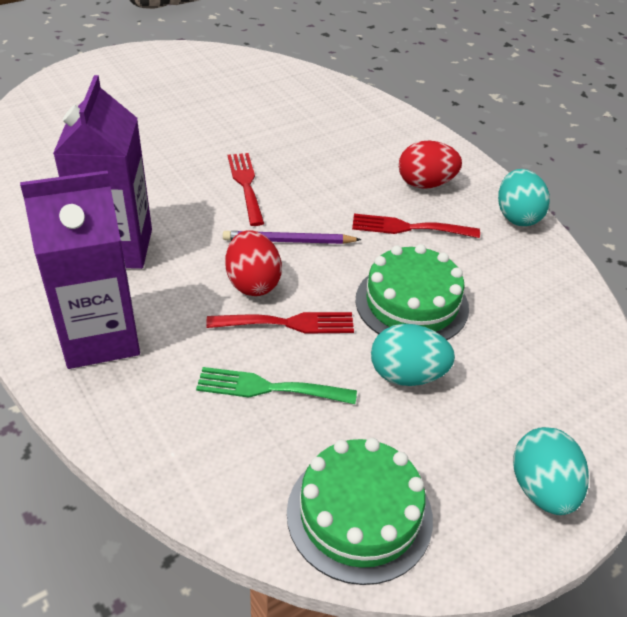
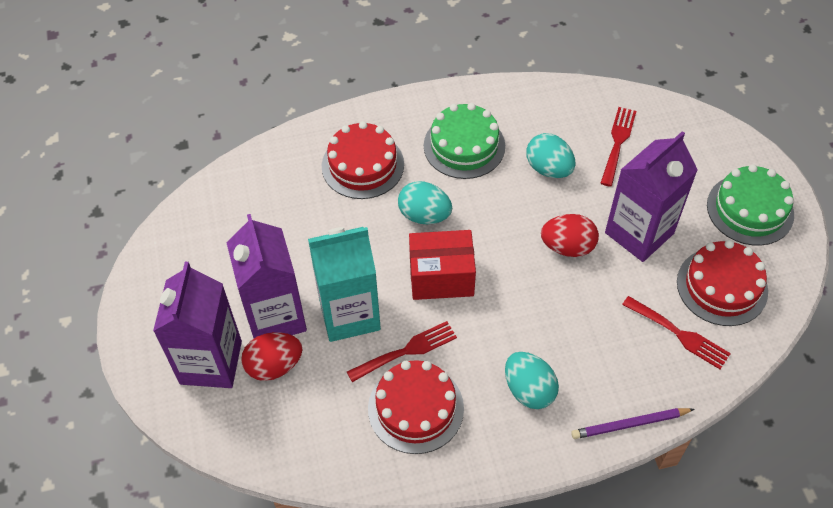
green fork: [196,367,357,404] = 1 -> none = 0
purple carton: [20,170,140,369] [53,75,152,269] = 2 -> [153,262,242,388] [227,214,307,338] [605,131,698,262] = 3
red box: none = 0 -> [409,230,476,300] = 1
red cake: none = 0 -> [322,121,404,199] [368,360,464,454] [677,240,768,326] = 3
turquoise carton: none = 0 -> [308,227,381,342] = 1

